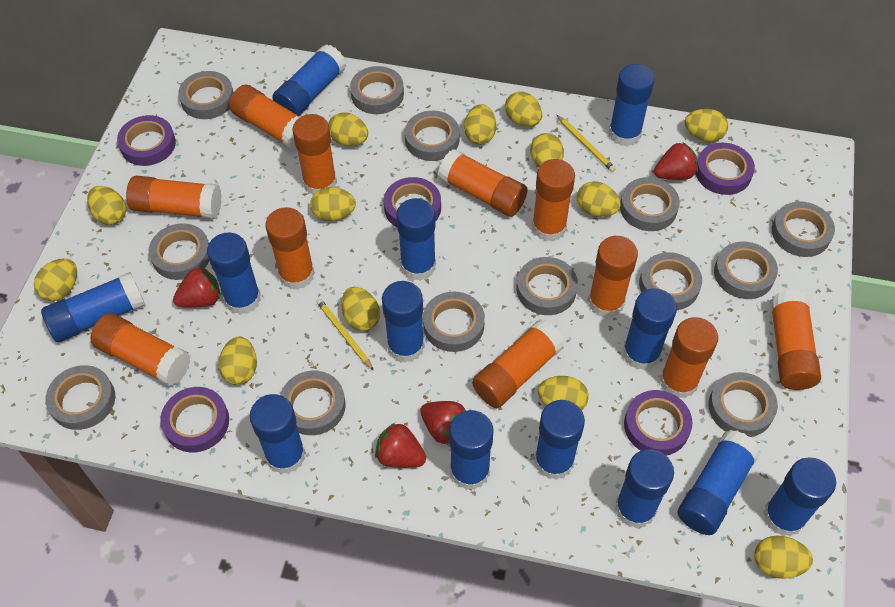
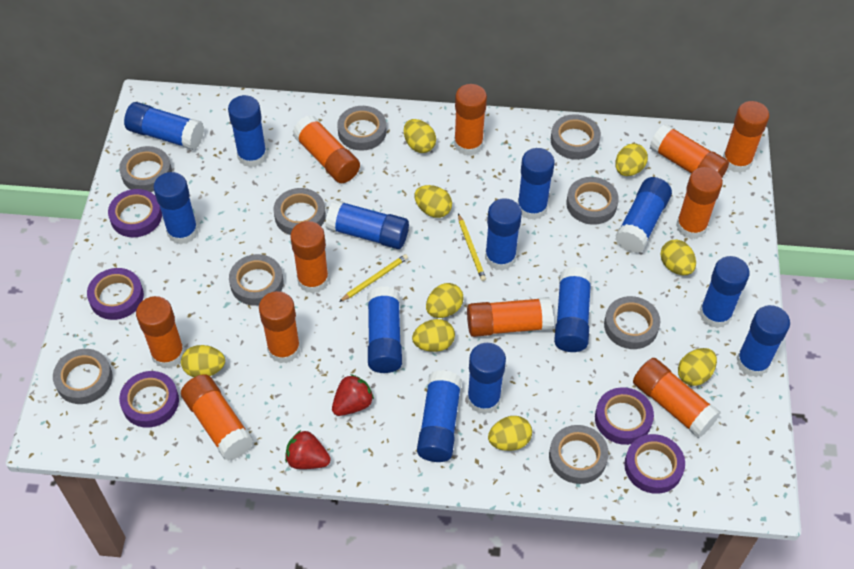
grey tape: [46,365,115,430] [149,223,209,280] [178,71,234,119] [280,371,346,435] [350,66,404,114] [405,111,459,161] [423,291,485,352] [517,257,578,315] [620,177,680,231] [639,252,702,310] [709,372,778,437] [714,242,778,299] [772,201,835,257] = 13 -> [53,349,113,404] [119,146,172,192] [229,254,284,306] [273,188,326,235] [337,106,387,151] [549,425,609,484] [551,114,601,160] [566,177,619,225] [604,296,660,349] = 9
red strawberry: [173,267,220,308] [375,423,426,468] [420,401,466,445] [654,142,698,180] = 4 -> [285,430,331,469] [332,374,374,416] = 2
yellow egg: [34,258,77,301] [87,186,126,225] [219,336,257,385] [310,187,356,221] [328,112,368,146] [341,287,380,331] [464,104,496,145] [505,92,542,127] [530,133,564,168] [538,376,589,410] [577,181,621,217] [684,109,728,142] [754,536,813,579] = 13 -> [181,345,225,377] [404,119,436,153] [412,319,455,352] [414,185,452,218] [426,283,463,318] [488,416,532,451] [615,143,648,176] [660,239,696,275] [678,348,717,386] = 9

